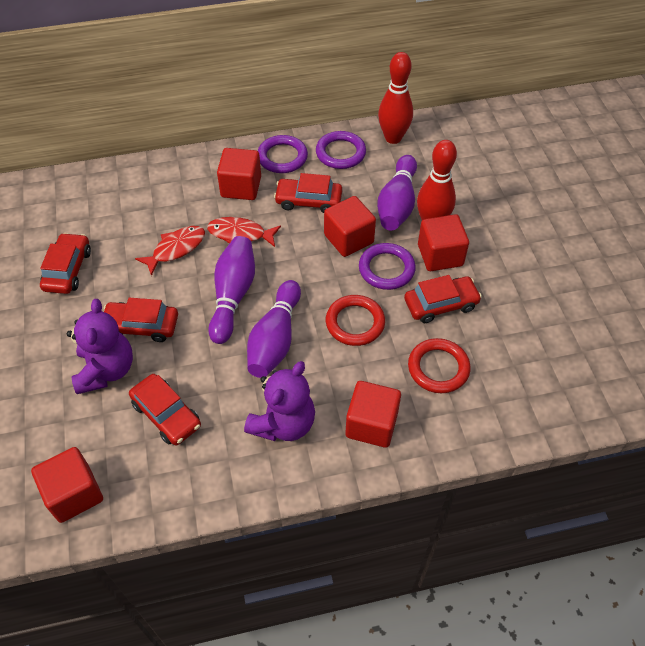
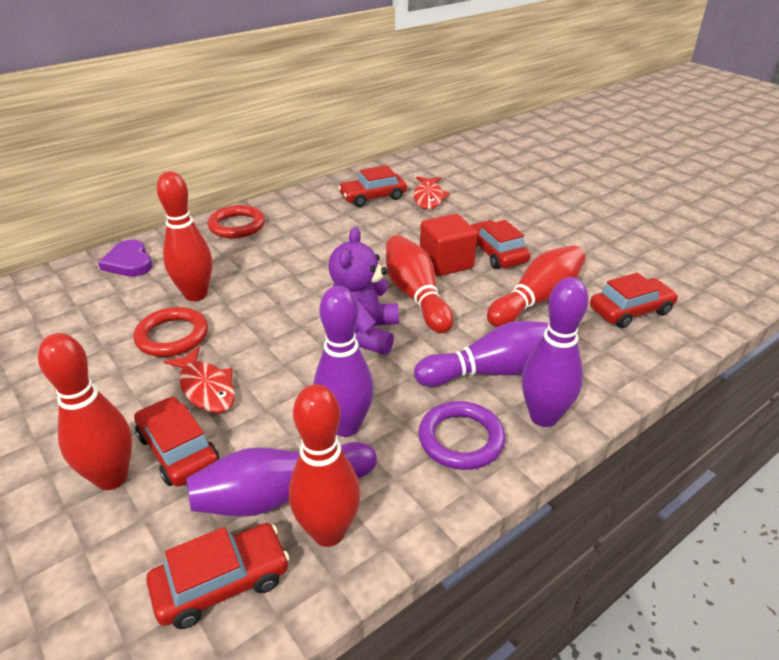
purple bowling pin: [208,236,255,344] [247,280,301,378] [377,155,417,230] = 3 -> [186,442,377,517] [314,286,374,437] [414,321,548,387] [522,277,589,427] = 4
purple heart: none = 0 -> [98,240,152,277] = 1
purple ring: [258,135,308,173] [316,131,366,169] [359,243,416,290] = 3 -> [418,401,505,470] = 1
purple teddy bear: [67,299,133,394] [244,361,315,441] = 2 -> [328,227,399,355] = 1
red bowling pin: [378,52,413,144] [417,140,457,220] = 2 -> [38,333,132,490] [156,171,212,301] [289,384,361,547] [386,235,454,333] [487,245,586,327] = 5
red cube: [31,447,103,523] [217,148,261,200] [324,196,376,257] [346,381,401,448] [418,214,469,271] = 5 -> [420,214,477,276] = 1

